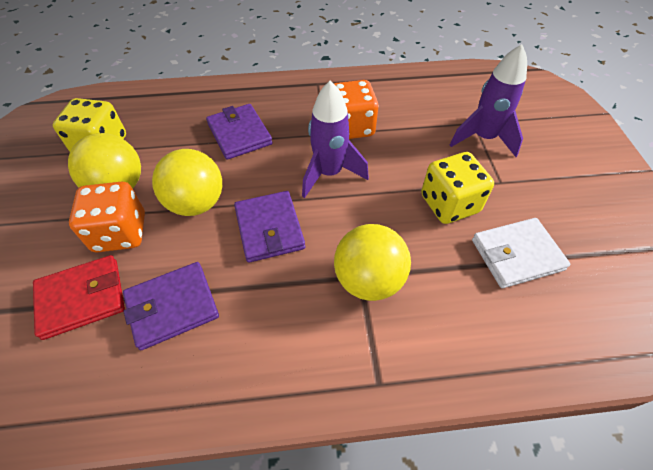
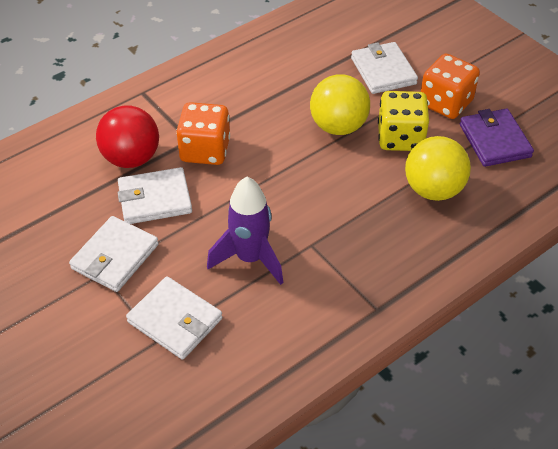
purple rocket: [302,81,369,198] [450,44,527,157] = 2 -> [207,177,284,285] = 1
purple wallet: [123,262,219,350] [206,104,272,160] [234,191,305,263] = 3 -> [460,109,534,167] = 1
red ball: none = 0 -> [96,106,159,168] = 1
red wallet: [33,255,125,340] = 1 -> none = 0
white wallet: [472,218,571,288] = 1 -> [69,216,159,292] [118,167,192,224] [126,276,223,360] [351,42,418,94] = 4
yellow ball: [68,133,141,189] [152,149,222,216] [334,224,411,301] = 3 -> [310,74,370,135] [405,136,471,201] = 2
yellow dice: [53,98,126,152] [421,152,494,224] = 2 -> [378,91,429,151] = 1

